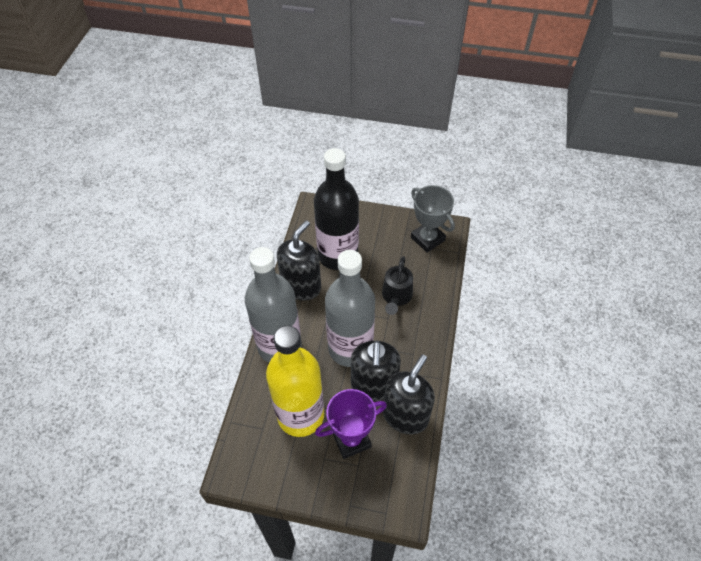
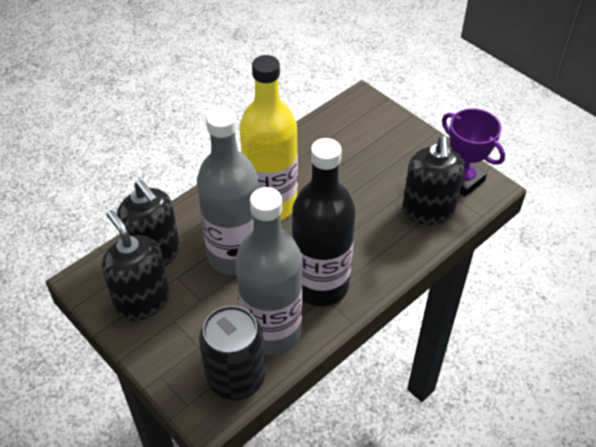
black can: none = 0 -> [199,305,266,400] = 1
black watering can: [382,256,413,315] = 1 -> none = 0
grey trophy: [411,185,455,252] = 1 -> none = 0

